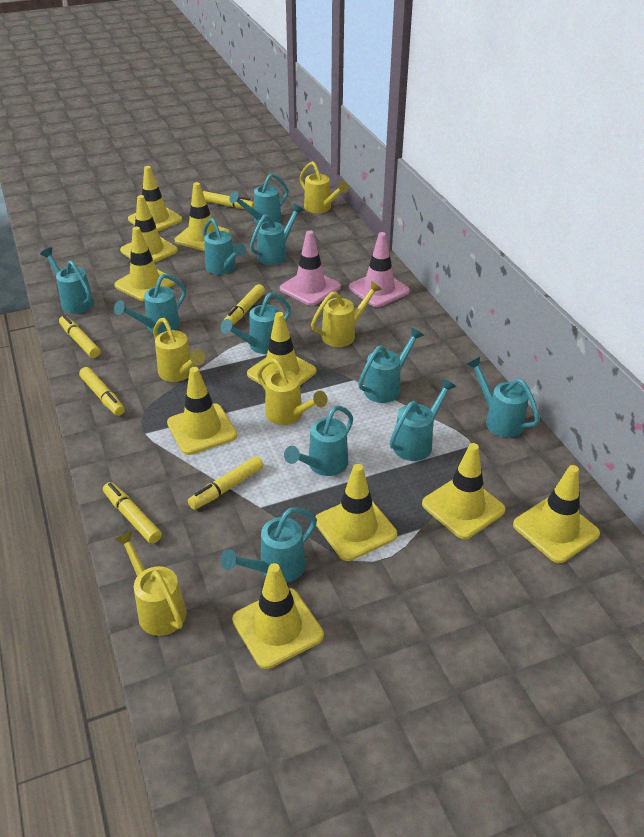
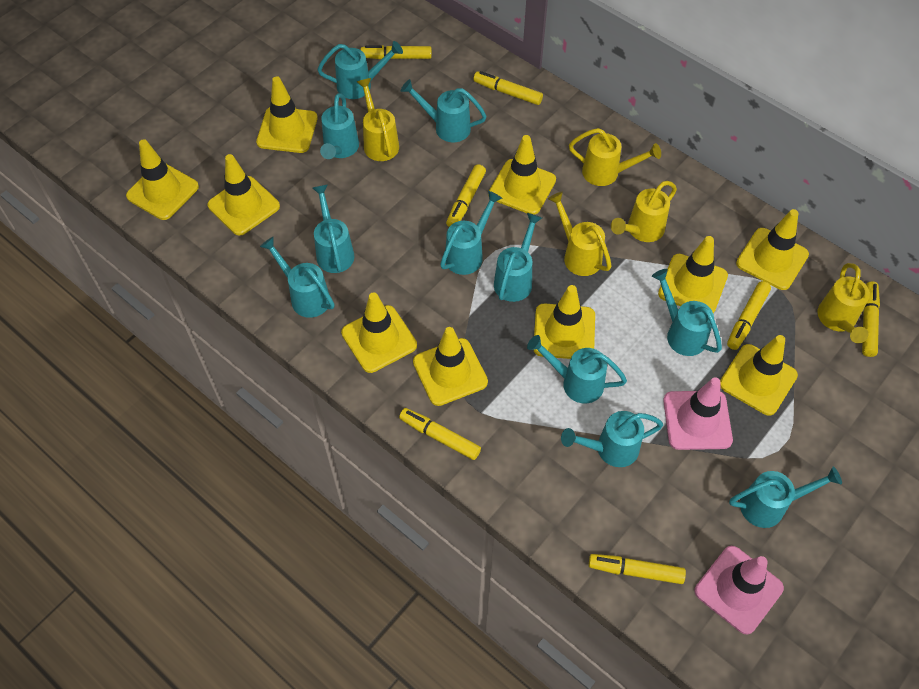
yellow marker: [59,315,100,358] [79,367,125,416] [103,482,162,544] [188,456,264,510] [203,191,254,209] [224,284,265,326] = 6 -> [361,45,432,59] [399,408,481,460] [446,164,486,227] [473,71,543,105] [589,554,686,584] [727,281,771,350] [862,281,880,357] = 7

